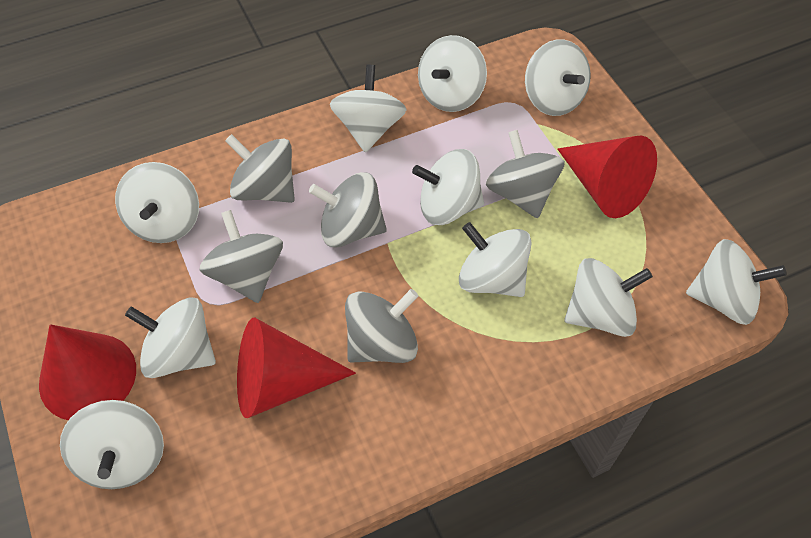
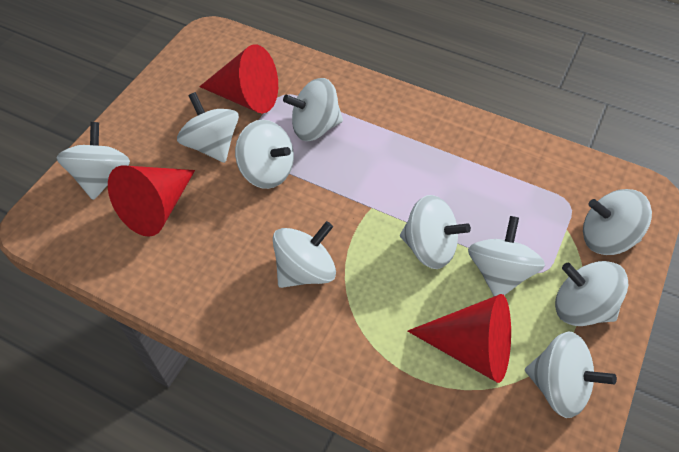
grey spinning top: [199,210,283,303] [225,134,295,203] [309,172,387,248] [345,289,418,363] [486,130,565,218] = 5 -> none = 0

